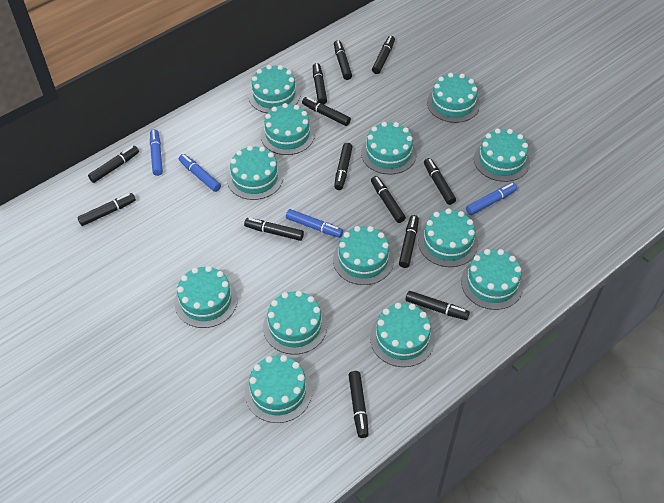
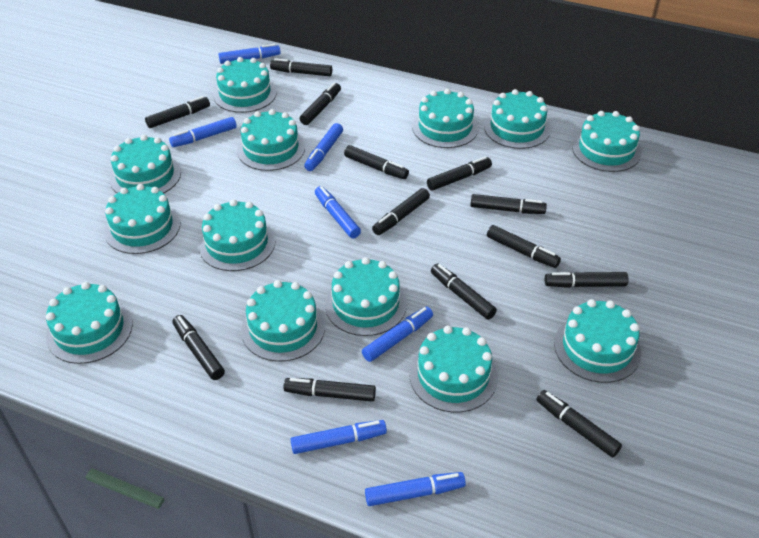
blue marker: [150,129,163,176] [179,154,221,192] [286,209,343,238] [466,183,517,215] = 4 -> [169,117,237,147] [219,44,281,64] [290,420,387,454] [304,123,343,171] [315,186,361,238] [362,306,433,362] [365,472,466,506] = 7

